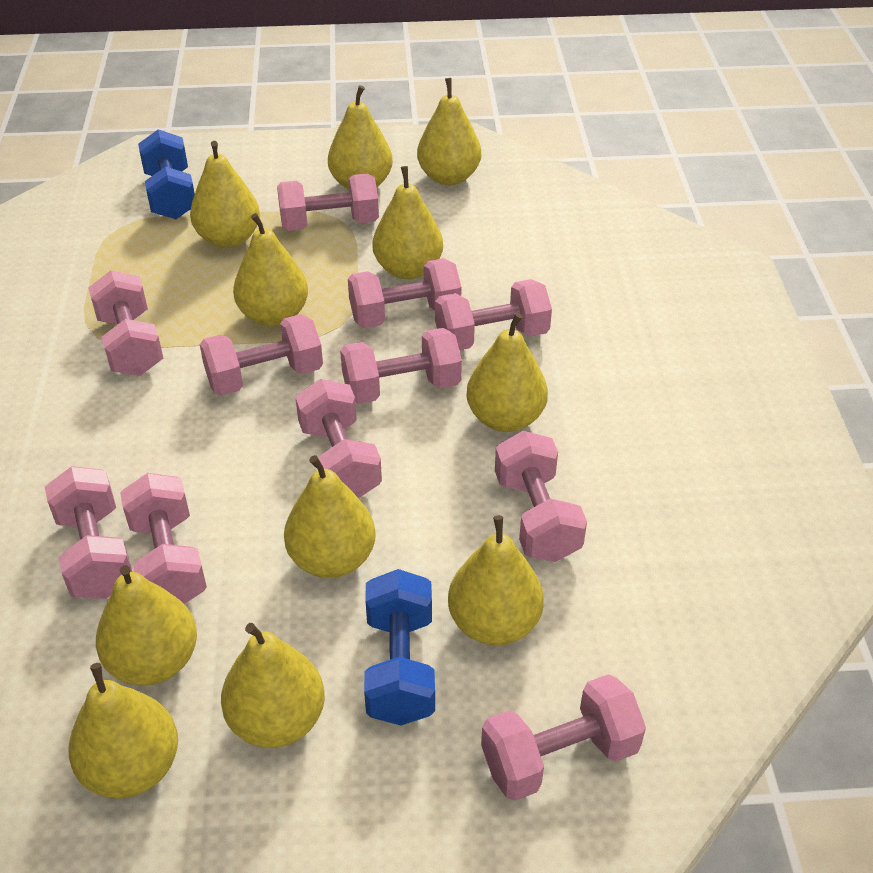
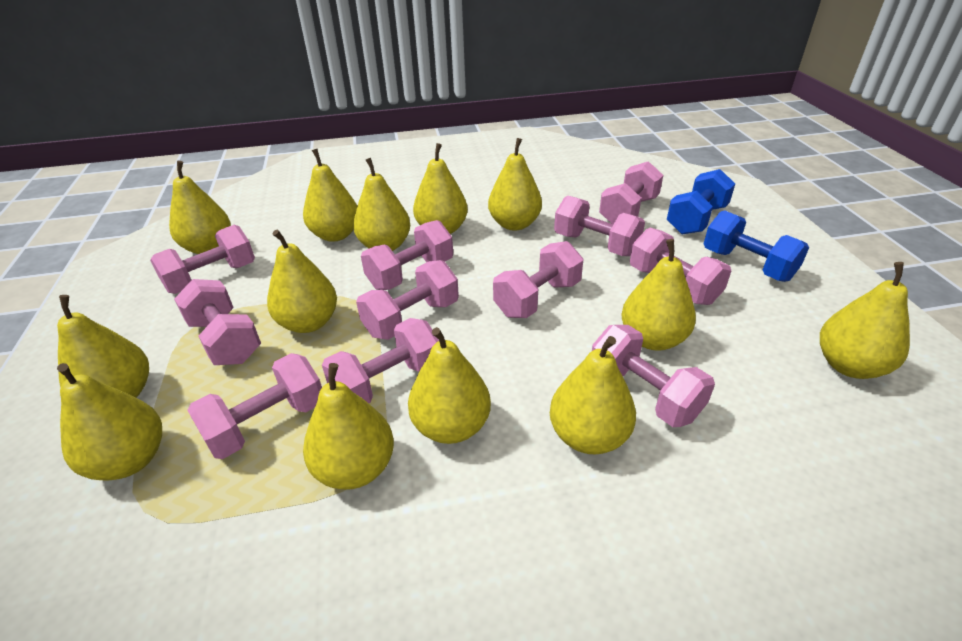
yellow pear: [69,663,178,799] [96,565,197,686] [190,141,260,248] [221,623,325,748] [233,213,308,327] [284,455,376,578] [328,85,393,190] [372,166,443,279] [417,78,481,185] [448,515,544,645] [466,313,548,432] = 11 -> [57,295,149,398] [57,363,162,481] [169,161,231,254] [267,230,337,333] [303,149,357,242] [303,363,394,490] [353,158,410,251] [408,327,491,444] [413,143,468,234] [488,138,542,231] [550,336,636,455] [621,239,696,351] [820,262,910,379] = 13

